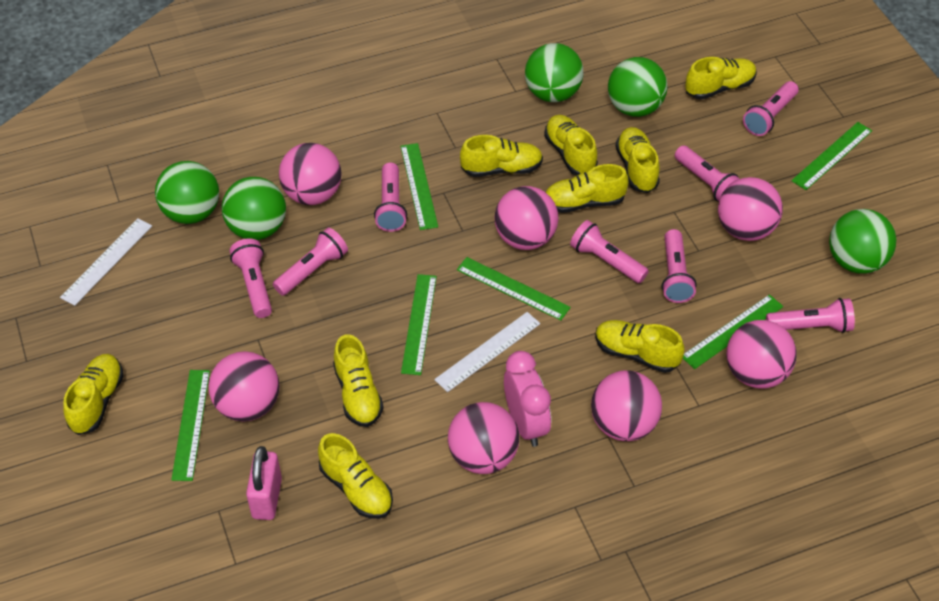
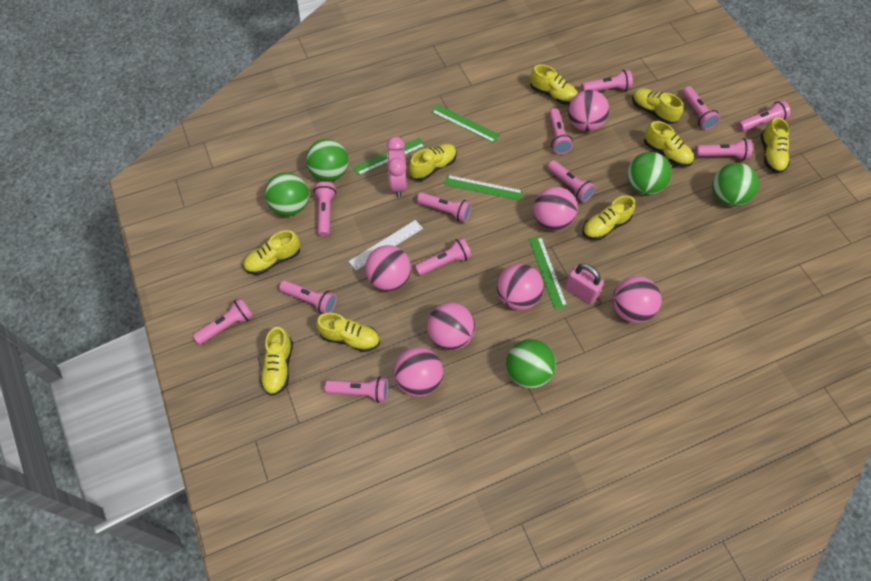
green ruler: [171,370,210,481] [400,143,438,230] [401,274,437,375] [457,257,571,321] [683,294,783,369] [791,122,872,190] = 6 -> [353,138,425,176] [431,104,500,143] [444,175,523,201] [529,236,568,310] = 4
pink flashlight: [230,238,272,318] [273,228,348,296] [374,162,407,232] [570,220,649,283] [662,229,697,303] [675,146,740,202] [743,81,799,136] [766,298,855,333] = 8 -> [193,298,253,345] [279,280,337,314] [313,182,336,237] [325,376,388,403] [414,238,472,276] [417,192,472,223] [547,160,596,202] [549,108,573,154] [581,70,633,91] [682,86,720,130] [695,138,753,161] [737,100,791,132] = 12
white ruler: [60,218,152,306] [434,312,540,392] = 2 -> [349,220,423,270] = 1

